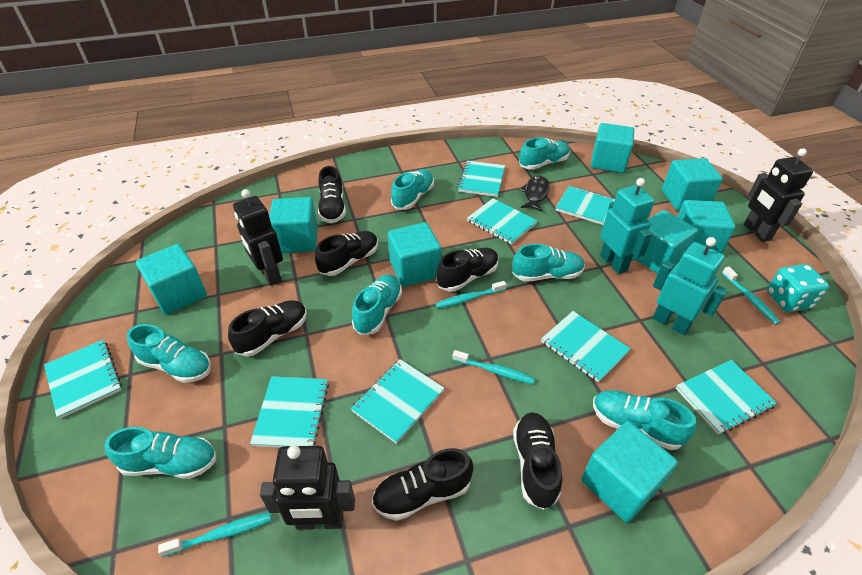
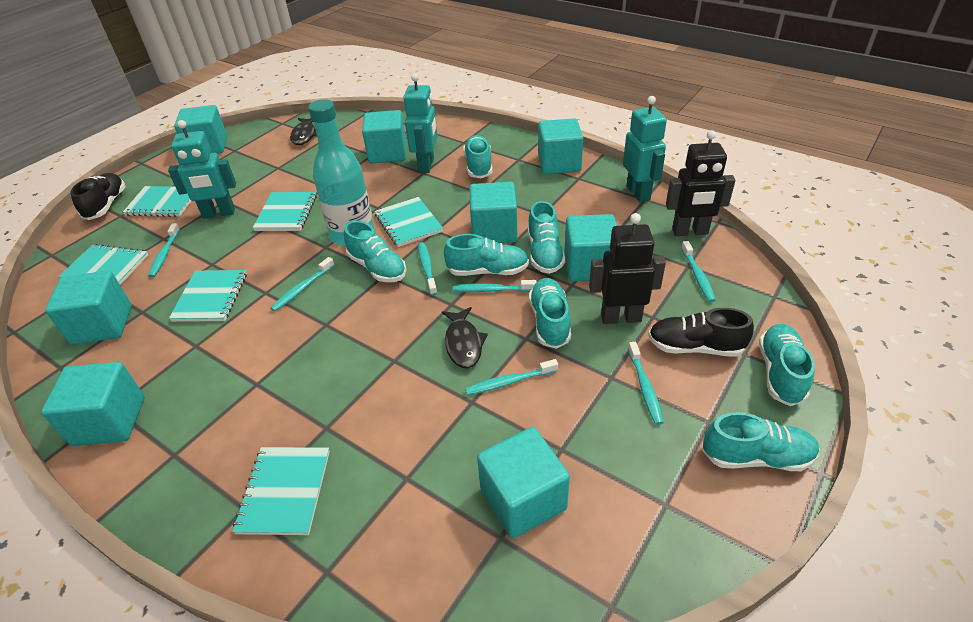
black fish: [519,176,550,212] = 1 -> [290,118,317,145] [442,307,488,368] = 2
black robot: [233,189,283,286] [260,445,355,530] [744,148,813,242] = 3 -> [589,213,666,324] [666,130,735,236] = 2
black shoe: [228,300,307,357] [315,231,378,276] [318,166,346,223] [372,448,474,521] [437,247,499,292] [513,412,562,510] = 6 -> [70,173,125,220] [648,308,754,357] = 2
turquoise bottle: none = 0 -> [308,99,374,247] = 1
turquoise dice: [767,264,829,312] = 1 -> none = 0
turquoise notebook: [44,340,122,419] [250,376,329,448] [351,359,445,444] [457,160,505,197] [467,198,537,245] [541,311,631,383] [556,186,615,225] [676,360,777,435] = 8 -> [59,244,148,285] [123,186,191,217] [169,270,247,322] [232,447,330,535] [253,192,317,231] [375,197,443,247] = 6
turquoise robot: [600,178,655,274] [653,237,728,335] = 2 -> [168,120,236,219] [404,74,438,173] [623,96,667,202] = 3
turquoise toothbrush: [158,513,272,557] [435,281,507,309] [452,350,535,384] [722,267,780,325] = 4 -> [148,223,180,278] [270,257,334,311] [418,242,437,296] [453,280,536,292] [465,359,558,395] [628,342,664,425] [681,241,716,302] = 7

